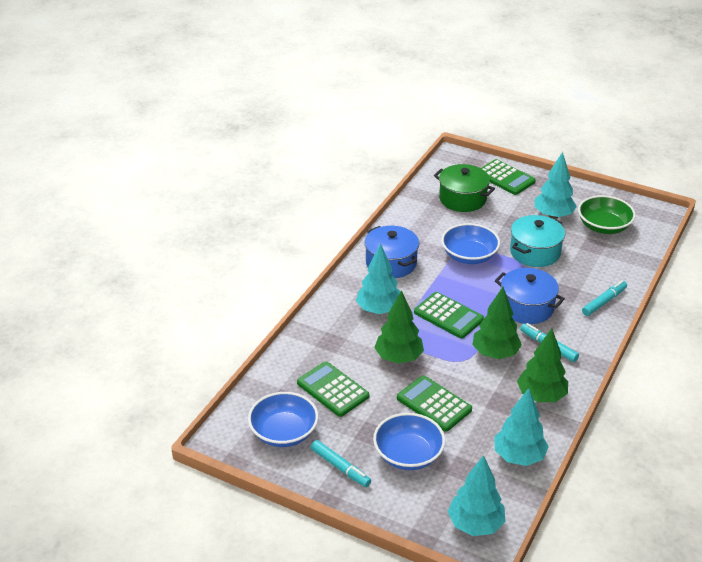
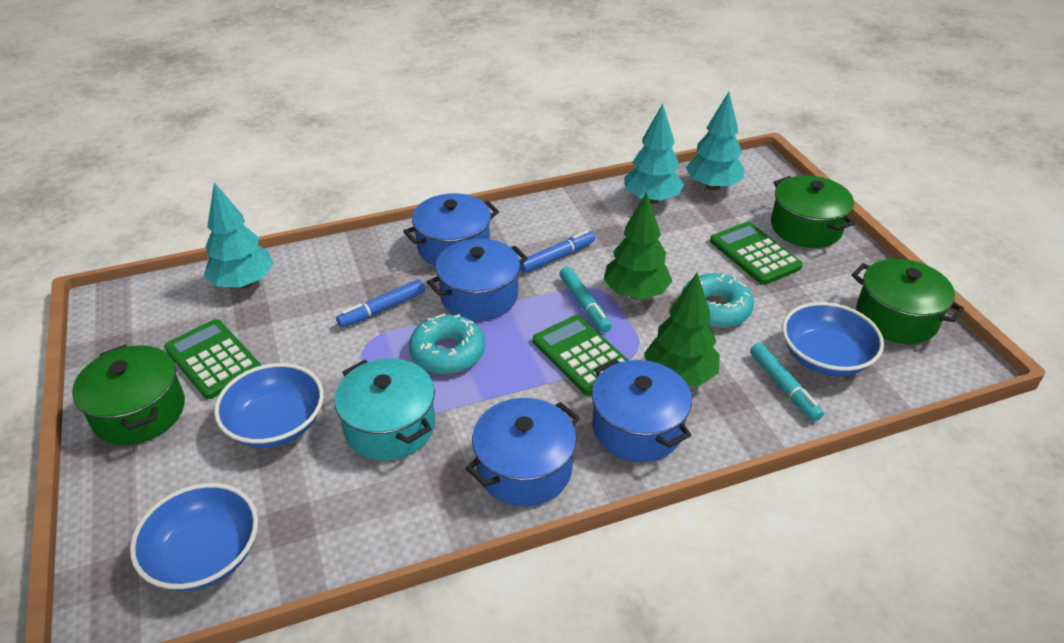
blue marker: none = 0 -> [336,279,425,328] [520,230,595,273] = 2
blue pot: [364,226,419,278] [495,268,565,324] = 2 -> [403,193,499,266] [427,238,528,321] [466,398,580,507] [592,359,692,462] = 4
green bowl: [578,195,636,234] = 1 -> none = 0
green calculator: [297,362,369,417] [397,375,472,432] [414,292,484,339] [481,159,536,195] = 4 -> [164,319,261,399] [533,315,628,396] [710,222,803,285] = 3
green pot: [434,164,495,212] = 1 -> [72,345,185,445] [771,175,855,248] [852,259,964,344] = 3
green tree: [374,290,424,364] [472,287,522,359] [517,328,568,402] = 3 -> [604,192,672,299] [644,273,720,386] = 2
turquoise donut: none = 0 -> [409,313,485,374] [681,273,754,328] = 2
turquoise marker: [311,440,371,487] [520,323,579,362] [582,280,627,316] = 3 -> [560,267,612,333] [750,343,824,422] = 2
turquoise tree: [356,243,400,314] [448,455,505,536] [494,388,549,466] [534,152,577,219] = 4 -> [204,182,274,288] [625,104,684,204] [686,92,744,191] = 3

